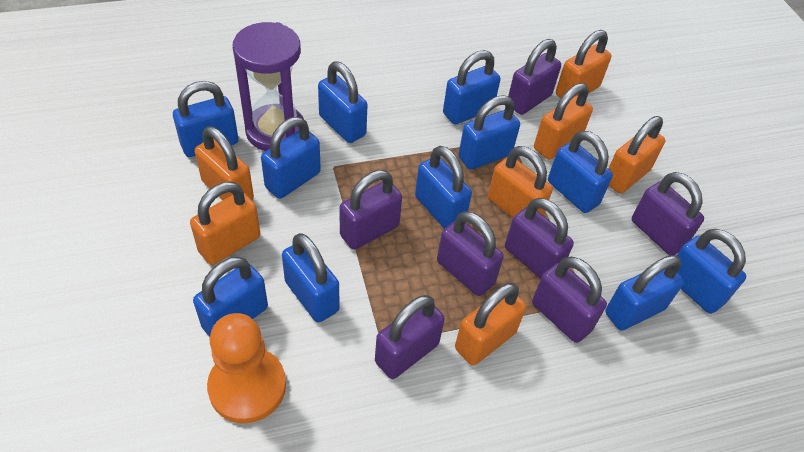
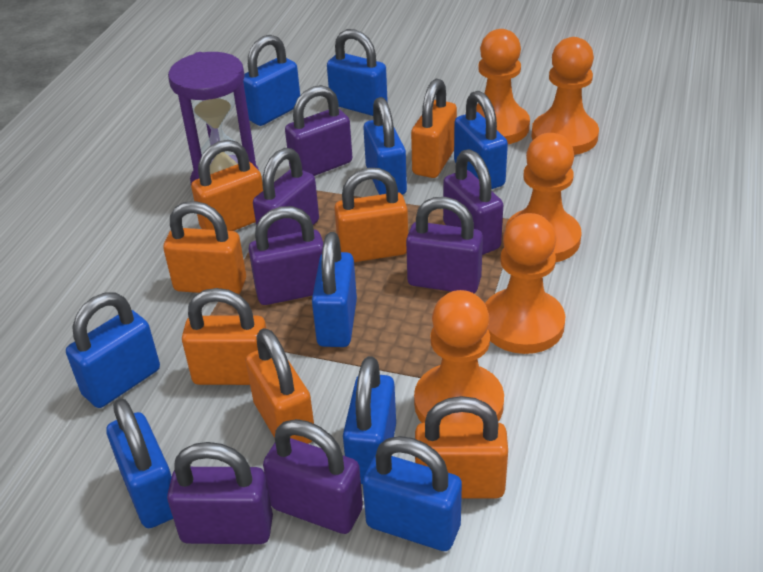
blue padlock: [173,81,238,157] [193,257,268,337] [261,117,321,199] [282,233,339,323] [318,62,368,143] [415,146,472,229] [443,50,501,124] [458,95,520,170] [548,131,613,213] [605,255,684,331] [677,229,746,314] = 11 -> [66,293,160,408] [106,398,173,528] [243,35,300,126] [312,232,357,347] [327,29,388,116] [343,356,396,484] [363,97,407,195] [363,436,462,551] [454,91,508,189] = 9
orange pawn: [207,313,286,423] = 1 -> [414,290,504,423] [476,29,530,144] [485,213,565,354] [506,133,581,263] [531,37,599,155] = 5

